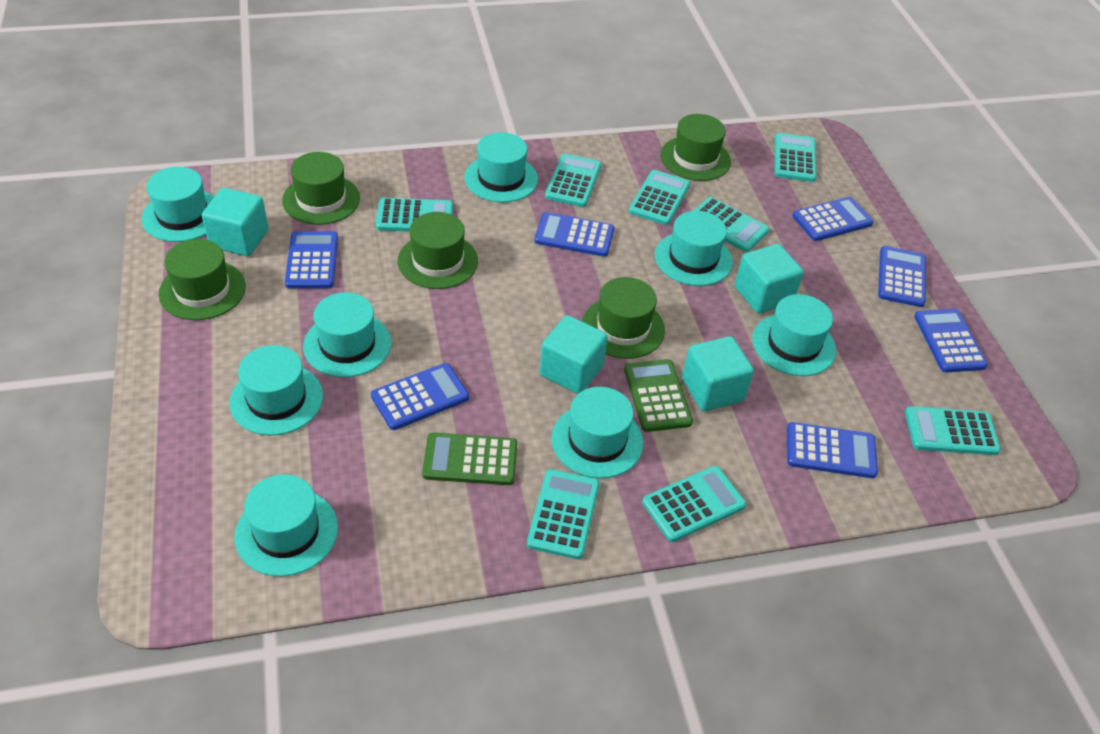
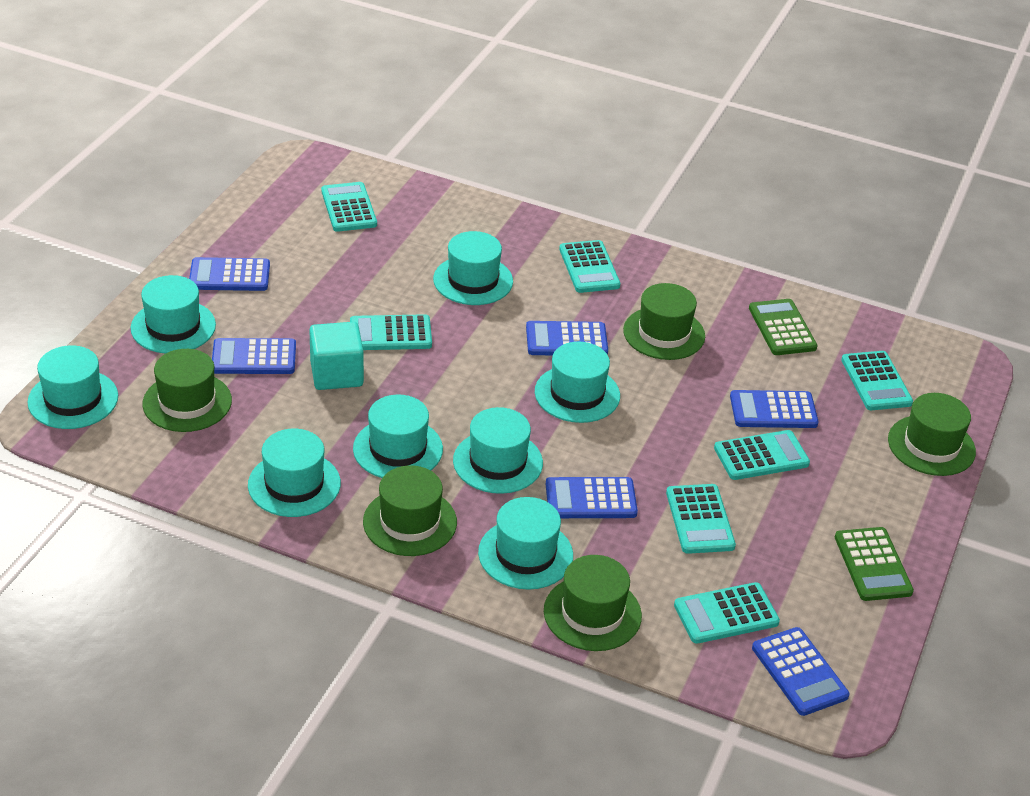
blue calculator: [285,231,338,289] [371,363,469,430] [534,212,615,257] [787,422,878,478] [792,197,874,241] [878,246,926,307] [914,309,988,372] = 7 -> [189,257,270,291] [212,338,296,374] [526,321,608,355] [545,477,638,518] [730,390,819,428] [752,627,849,716] = 6
turquoise calculator: [376,198,453,232] [527,469,600,559] [545,154,601,207] [629,170,690,225] [642,466,746,542] [693,197,769,252] [775,133,817,182] [905,406,1001,455] = 8 -> [321,182,377,232] [350,314,432,350] [559,240,621,293] [666,484,736,554] [674,582,780,644] [714,430,810,480] [841,351,913,410] = 7
turquoise cube: [202,188,268,256] [540,315,608,394] [682,336,754,411] [735,244,804,314] = 4 -> [309,322,364,390] = 1

